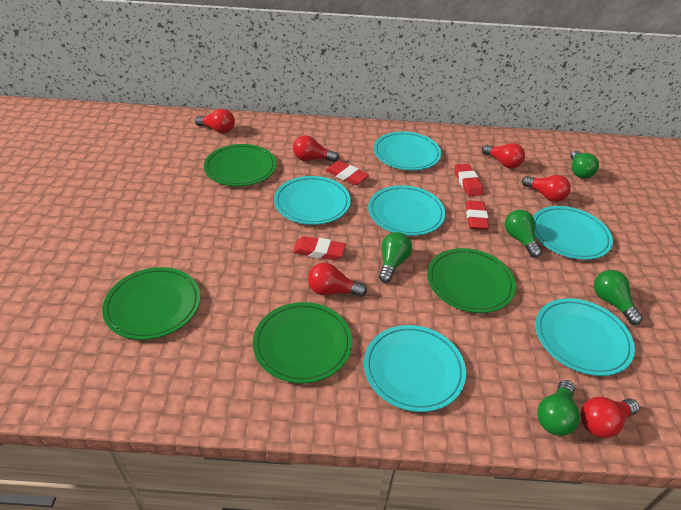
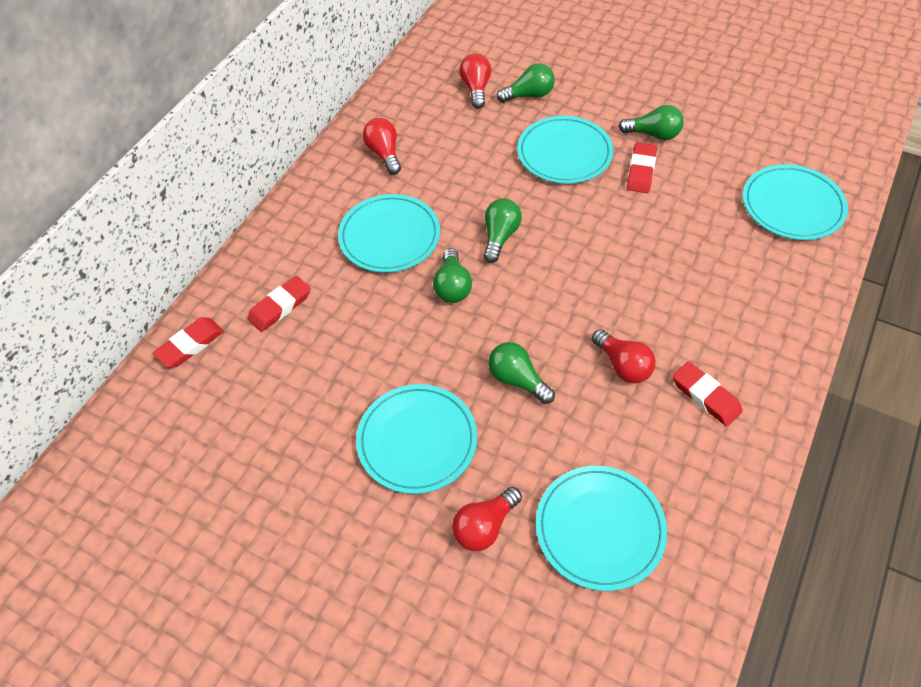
green plate: [102,267,201,340] [204,144,276,186] [253,302,352,383] [427,248,516,313] = 4 -> none = 0
red light bulb: [195,109,235,133] [293,135,339,162] [308,263,367,297] [482,143,525,169] [522,175,571,202] [580,397,640,438] = 6 -> [363,118,401,175] [452,487,522,551] [459,54,491,109] [592,329,656,383] = 4
turquoise plate: [274,176,351,225] [364,325,466,412] [368,185,446,236] [374,131,441,170] [533,206,613,260] [535,298,635,376] = 6 -> [338,194,440,273] [356,384,477,494] [517,116,613,184] [536,466,667,591] [743,164,848,240] = 5

